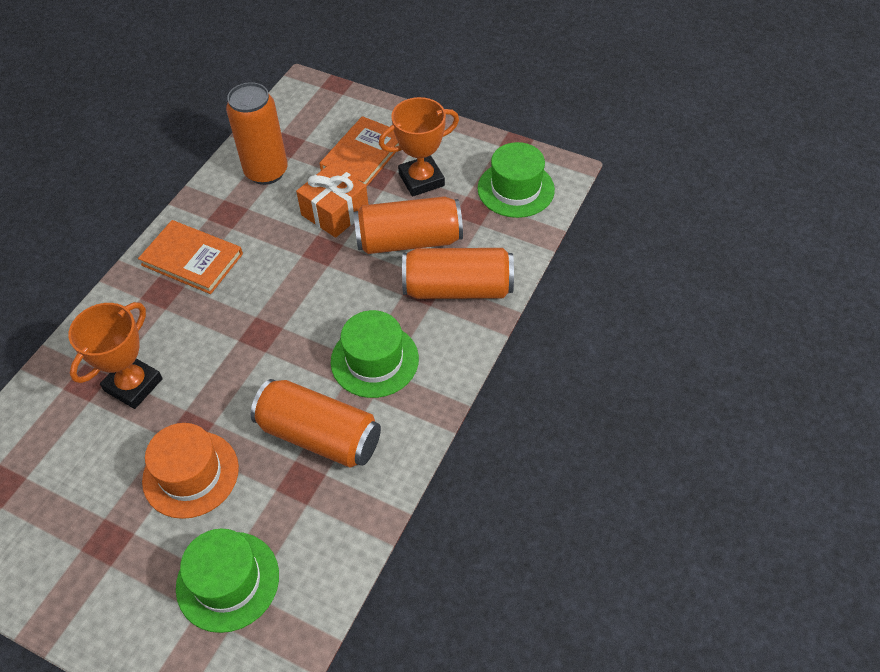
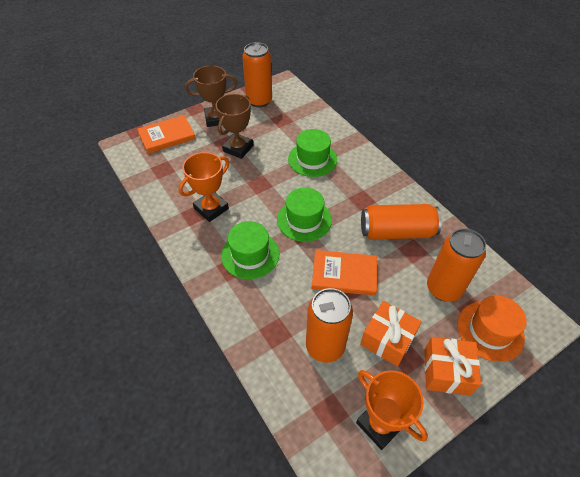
brown trophy: none = 0 -> [185,65,237,127] [216,94,253,159] = 2
orange gift: [296,163,368,238] = 1 -> [360,301,422,367] [424,337,481,396] = 2

